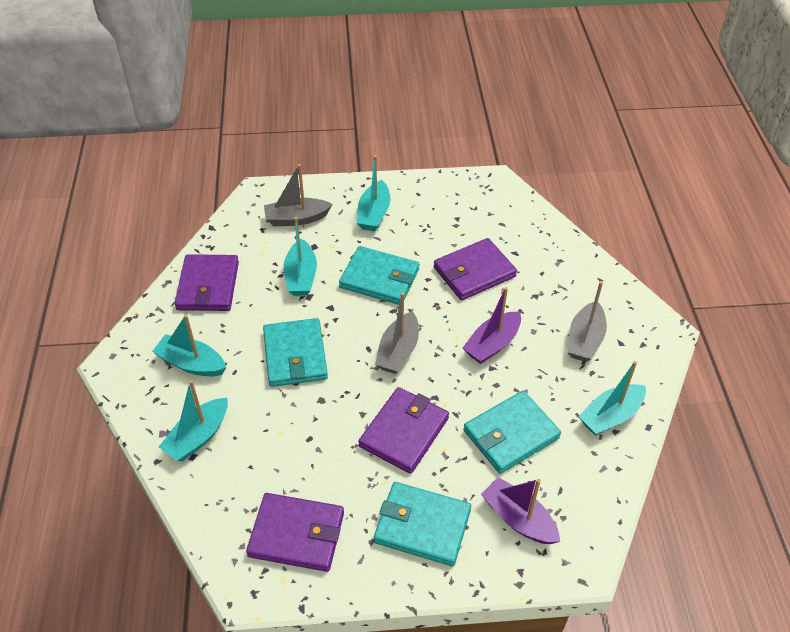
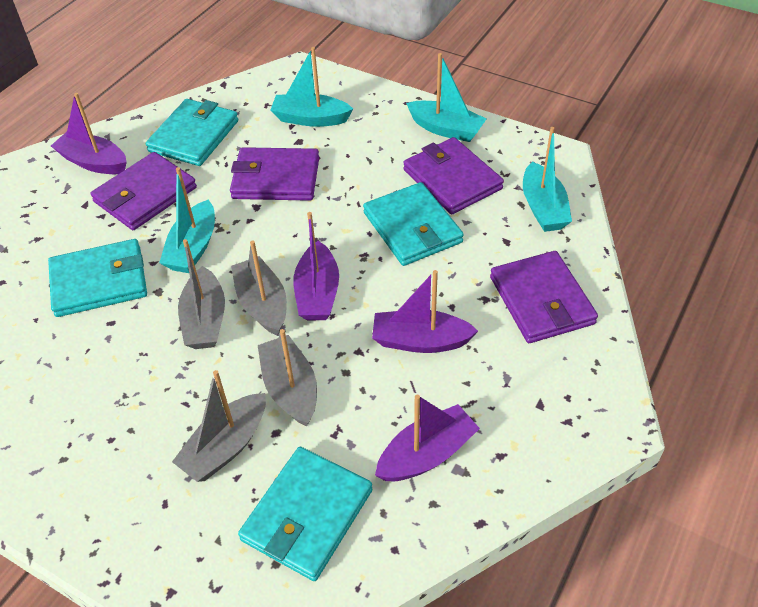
grey boat: [264,164,332,226] [375,292,419,374] [568,281,607,362] = 3 -> [172,370,266,482] [178,239,225,349] [231,240,287,336] [258,329,317,427] = 4
purple boat: [463,287,521,364] [481,477,560,544] = 2 -> [51,93,127,174] [294,212,339,321] [372,270,478,353] [375,395,480,481] = 4
turquoise boat: [152,315,226,376] [159,380,228,461] [284,217,317,296] [357,155,390,231] [578,361,646,436] = 5 -> [159,167,215,273] [270,47,353,127] [406,53,487,142] [523,127,572,232] = 4

